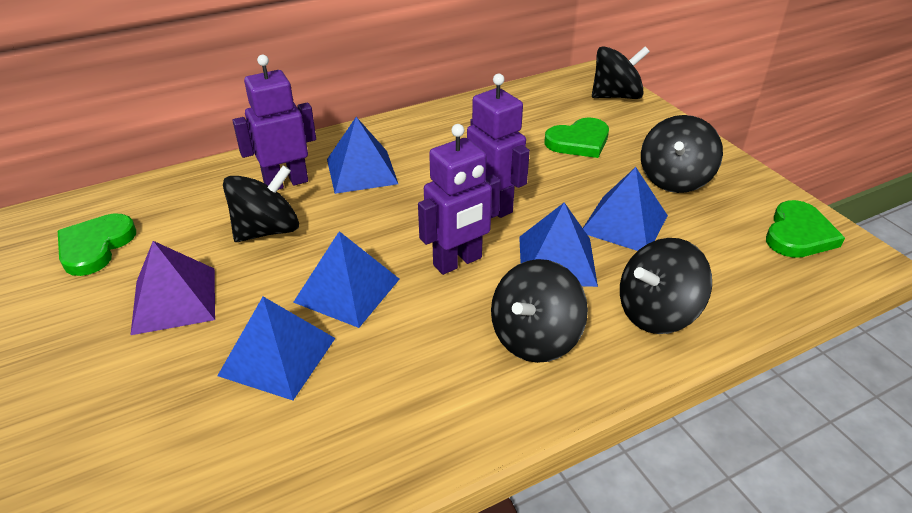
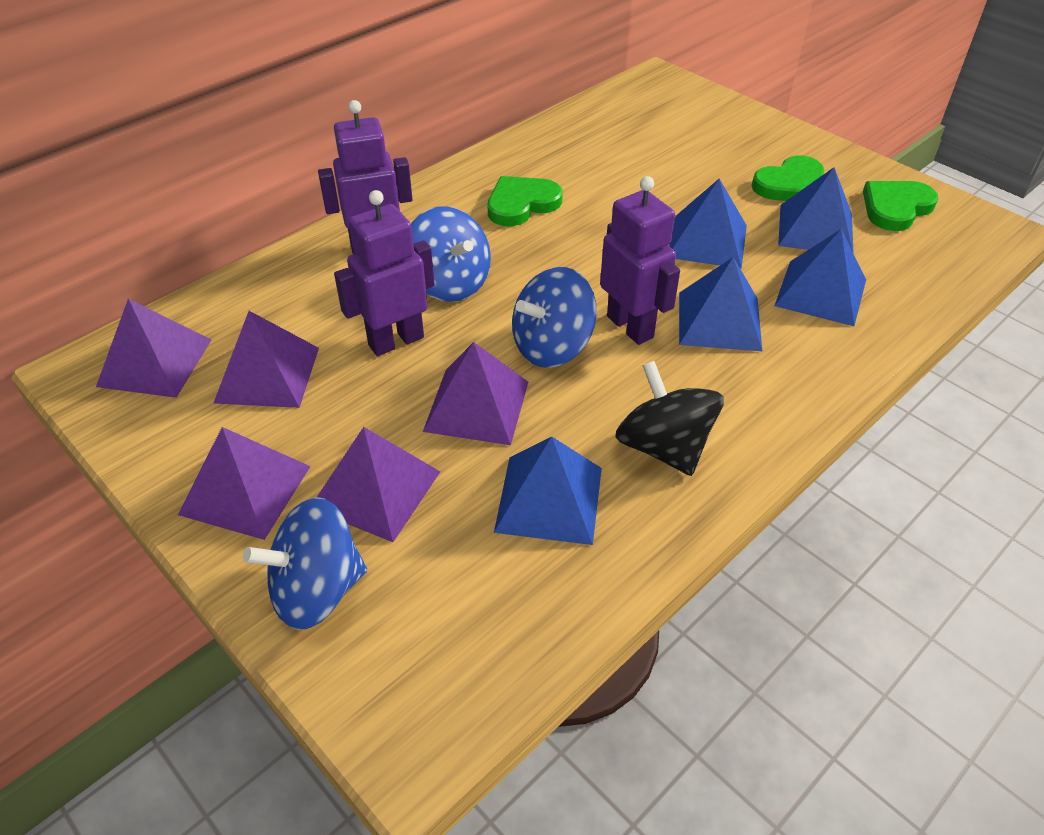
black spinning top: [223,165,299,242] [491,259,588,363] [592,46,650,99] [620,238,712,334] [641,115,723,193] = 5 -> [615,361,724,476] = 1
blue spinning top: none = 0 -> [243,497,367,630] [411,206,491,302] [512,267,597,368] = 3
purple pyramid: [131,241,215,335] = 1 -> [96,299,211,398] [178,427,311,540] [214,311,319,408] [317,427,440,542] [423,342,528,445] = 5

